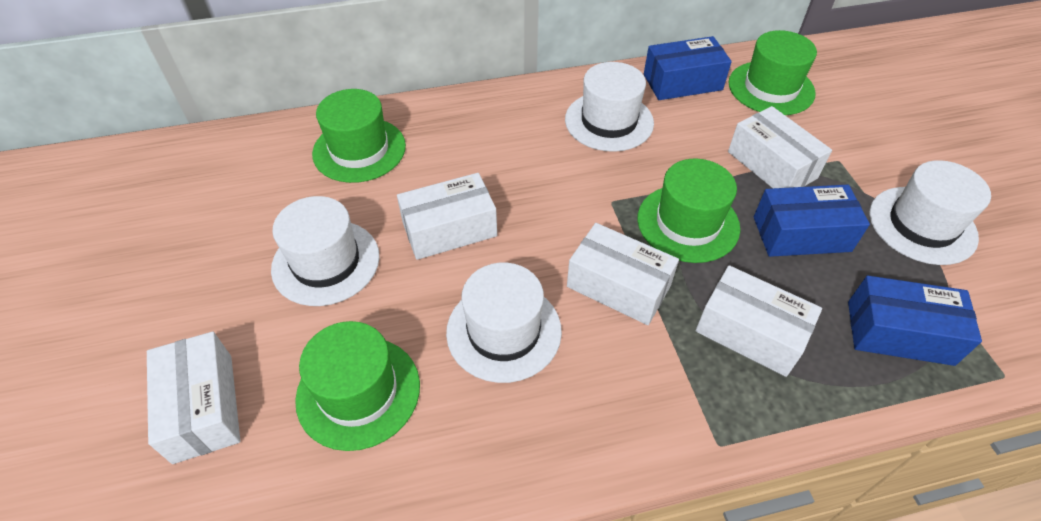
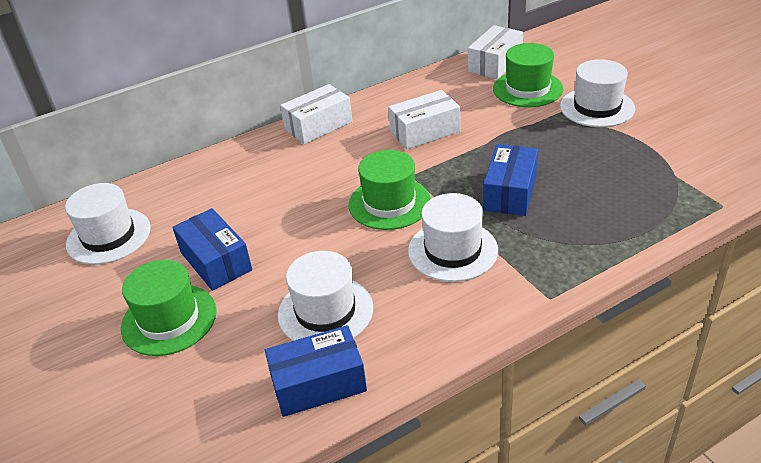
green hat: [295,321,420,451] [312,89,406,183] [637,159,740,263] [729,30,817,115] = 4 -> [121,260,217,356] [348,150,431,230] [493,43,563,107] = 3
white box: [147,332,240,464] [397,173,497,260] [567,223,679,325] [696,265,822,377] [728,106,832,188] = 5 -> [280,84,352,144] [388,90,460,149] [468,25,523,79] = 3

